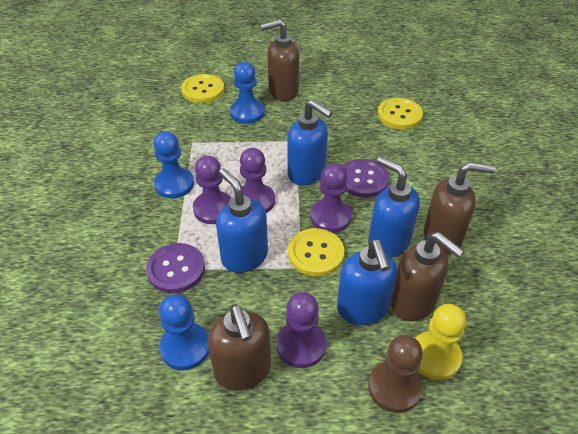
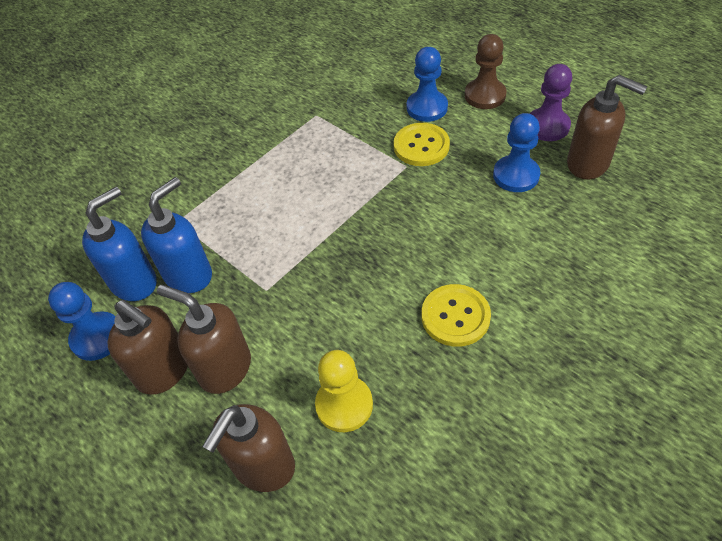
blue soap dispenser: [216,168,268,273] [287,100,333,185] [337,239,397,325] [368,156,420,258] = 4 -> [82,187,157,301] [141,177,212,293] = 2
purple button: [146,243,205,293] [342,159,389,198] = 2 -> none = 0
purple pawn: [193,156,231,224] [240,148,275,213] [277,292,326,368] [310,164,352,233] = 4 -> [530,64,572,141] = 1
yellow button: [181,74,224,103] [288,228,344,276] [377,98,423,129] = 3 -> [394,123,450,166] [421,284,491,347] = 2

